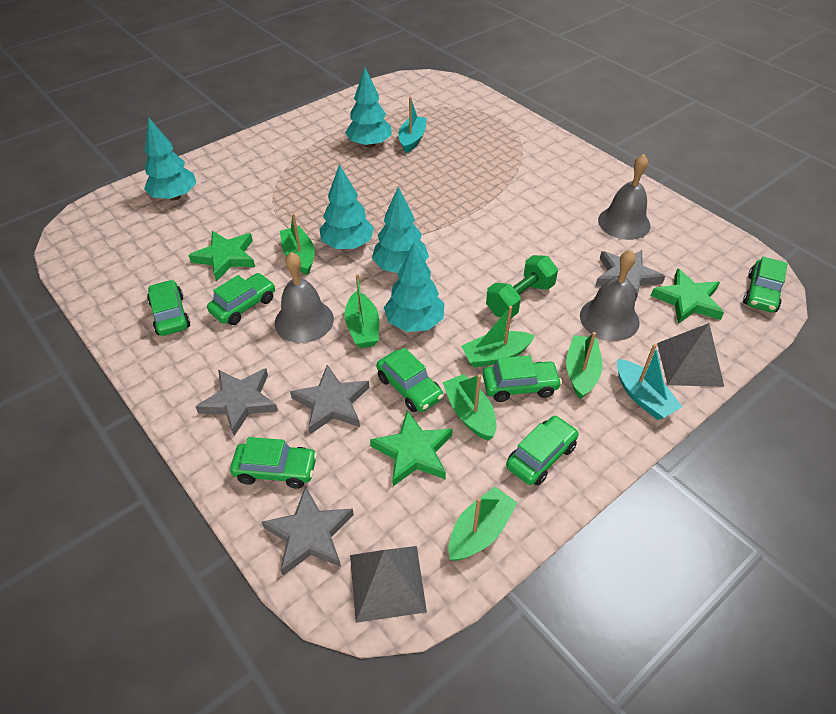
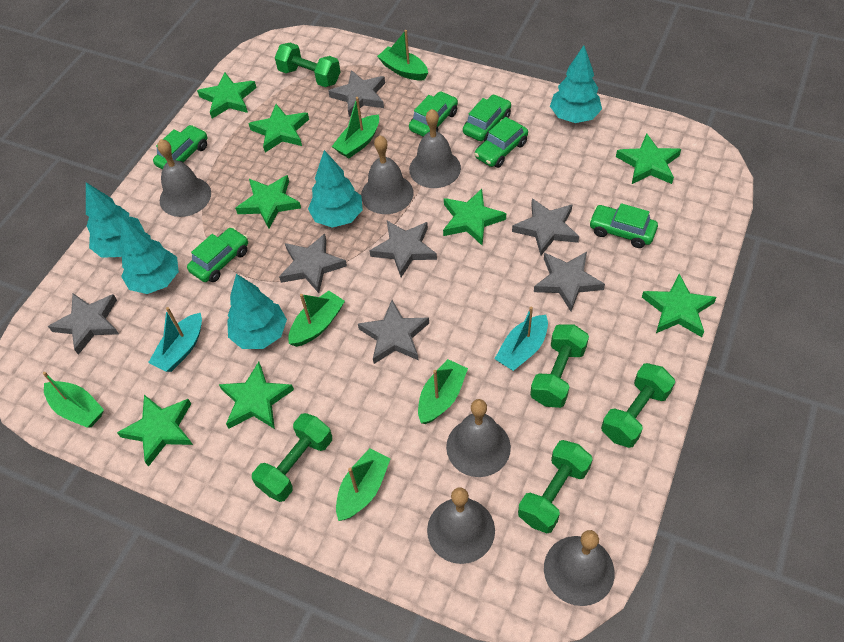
green car: [147,280,190,336] [207,273,275,325] [230,437,317,489] [376,348,443,412] [483,355,562,402] [506,415,579,485] [743,257,787,313] = 7 -> [153,125,207,169] [187,227,248,282] [409,91,458,137] [463,94,511,141] [474,117,528,168] [589,203,658,248] = 6
green dumbbell: [486,255,558,318] = 1 -> [252,413,332,502] [275,43,341,87] [518,440,593,533] [530,324,589,408] [601,363,675,448] = 5
green star: [188,231,255,281] [370,410,453,486] [651,268,724,324] = 3 -> [117,395,193,467] [197,72,257,118] [219,362,294,429] [235,175,301,229] [248,104,309,153] [443,189,506,246] [616,133,681,184] [642,274,717,337] = 8
grey bell: [275,252,334,343] [580,250,640,341] [598,154,650,240] = 3 -> [157,139,211,217] [361,135,413,214] [409,109,461,188] [427,487,495,564] [446,399,511,477] [544,530,615,606] = 6
grey pyramid: [350,546,427,623] [657,323,724,387] = 2 -> none = 0
grey star: [195,368,278,436] [262,486,354,576] [290,365,369,434] [595,250,665,302] = 4 -> [48,293,119,355] [279,234,347,293] [328,70,385,117] [358,300,429,364] [369,221,437,277] [512,198,579,255] [534,252,605,311] = 7

